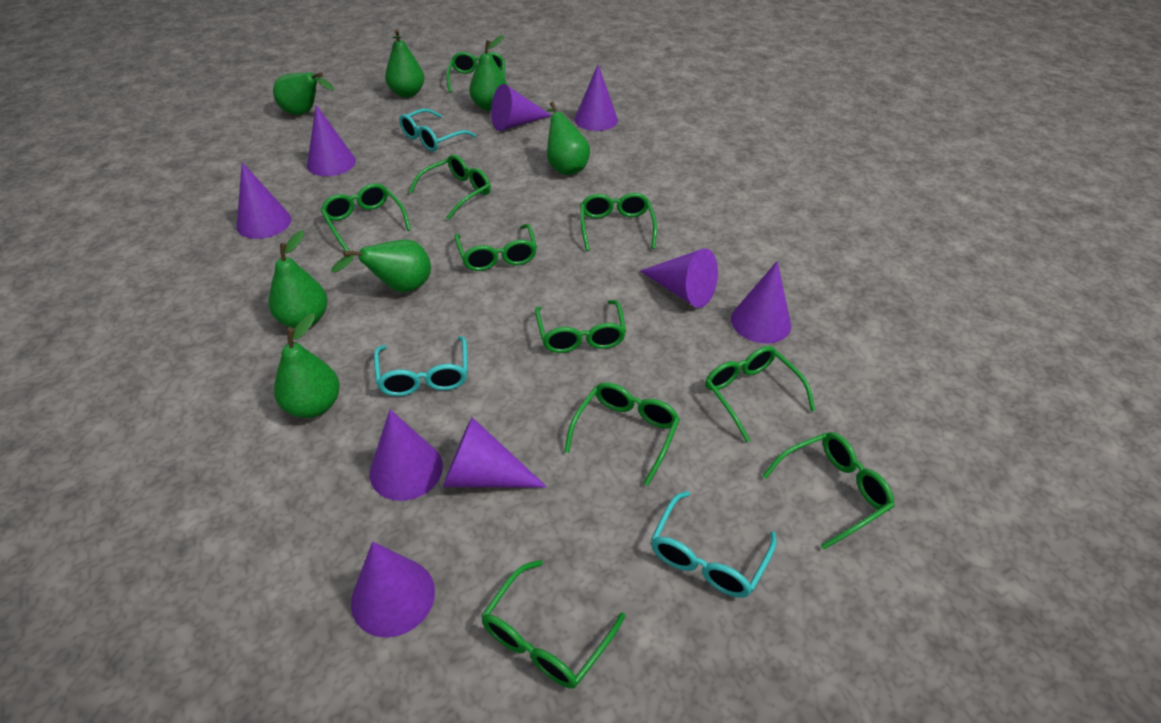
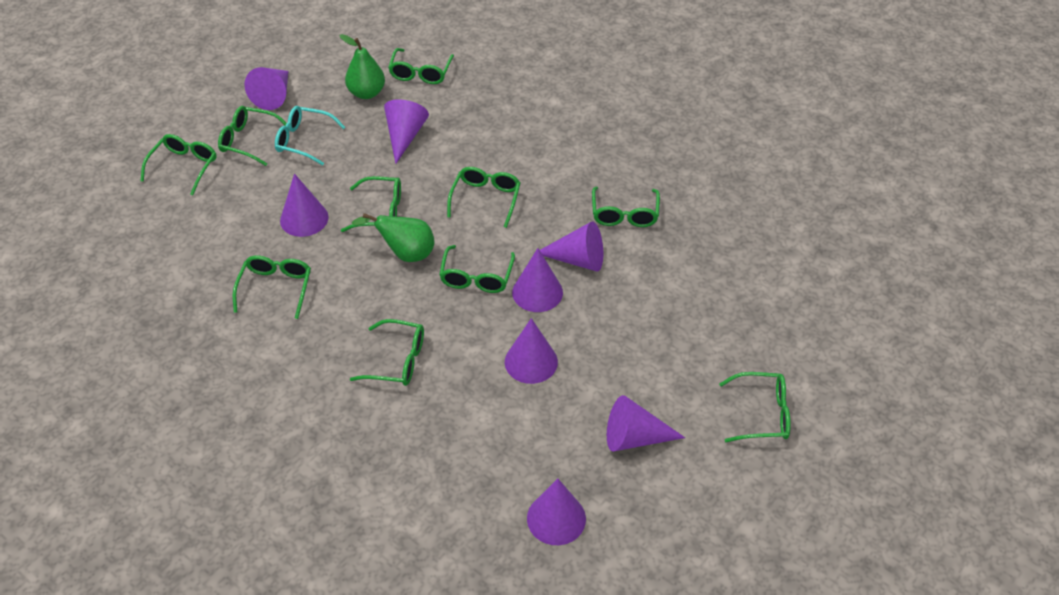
green pear: [269,230,328,328] [273,72,334,115] [274,313,340,418] [331,239,431,292] [385,29,424,97] [469,35,507,111] [546,101,590,175] = 7 -> [339,34,385,99] [352,213,435,262] = 2
purple cone: [236,162,291,239] [307,105,356,176] [351,542,435,638] [370,409,443,501] [443,417,547,488] [491,84,551,131] [574,65,618,131] [640,248,718,308] [731,261,791,344] = 9 -> [244,67,288,110] [280,174,329,237] [384,99,429,164] [505,318,558,384] [512,248,563,312] [527,479,586,545] [540,221,603,272] [607,395,685,452] = 8
turquoise glasses: [374,336,468,396] [399,108,476,151] [651,491,777,598] = 3 -> [275,106,345,166] = 1

